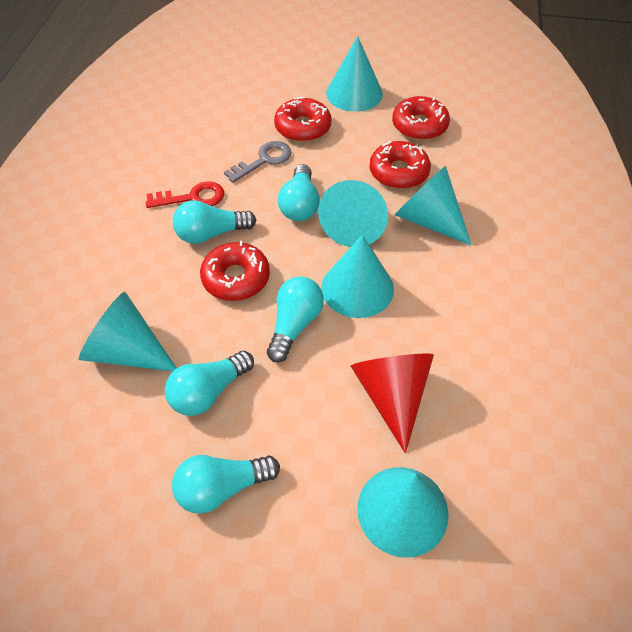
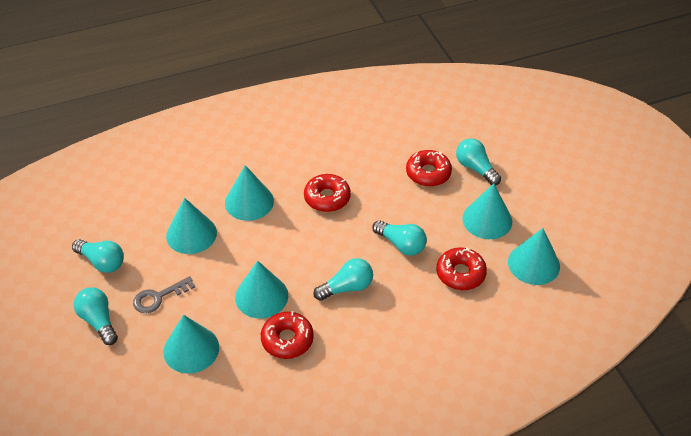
red cone: [351,354,434,453] = 1 -> none = 0
red key: [146,181,224,208] = 1 -> none = 0

